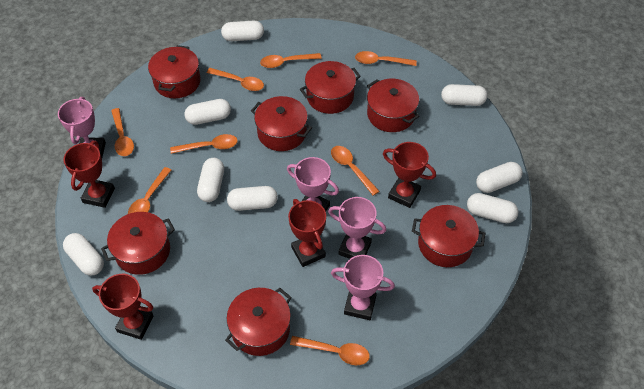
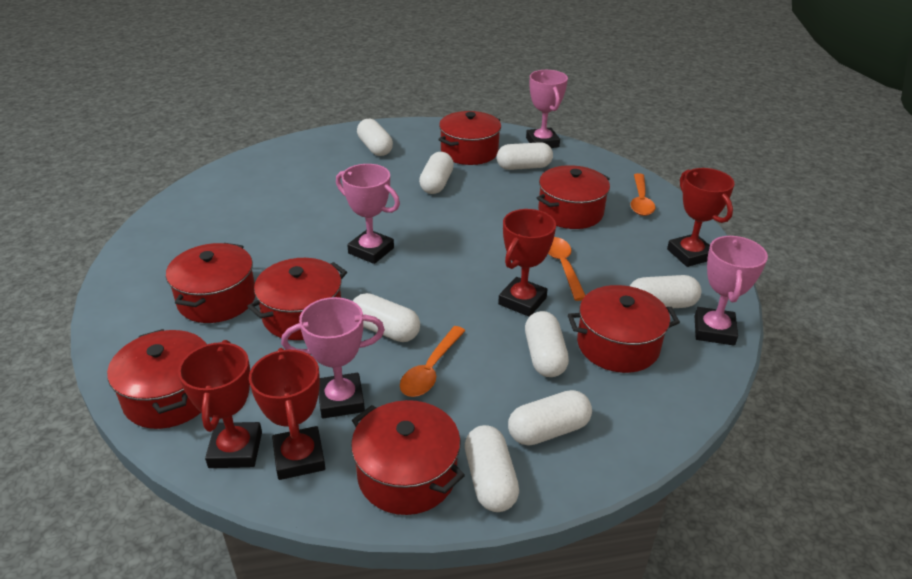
orange spoon: [111,108,134,156] [128,167,171,214] [170,134,238,154] [207,68,264,91] [260,53,322,68] [290,336,370,365] [331,146,379,196] [355,51,417,66] = 8 -> [400,326,466,397] [548,237,586,301] [630,173,655,216] = 3

